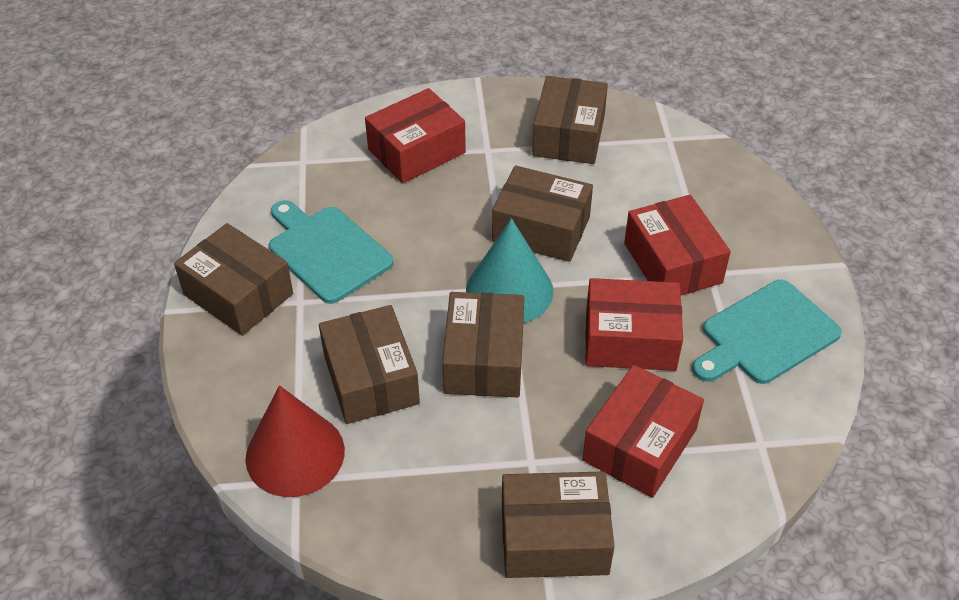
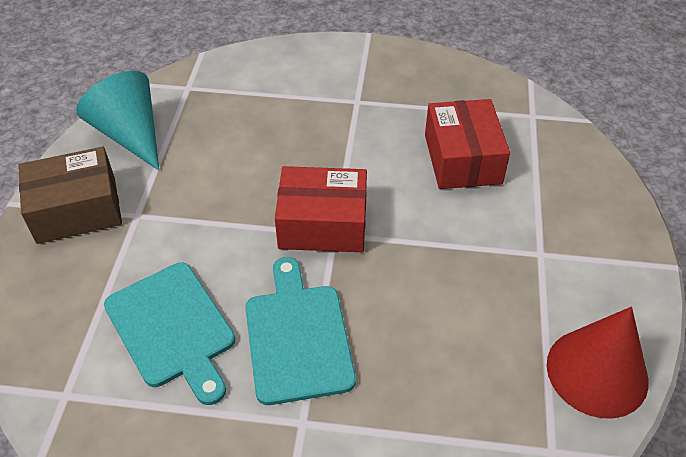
brown box: [174,223,293,336] [319,305,420,424] [442,292,524,397] [492,166,593,262] [502,471,615,578] [532,76,608,164] = 6 -> [18,147,122,244] = 1
red box: [365,88,466,184] [582,365,704,498] [585,278,683,371] [624,195,731,295] = 4 -> [275,166,367,252] [425,99,510,189] = 2

